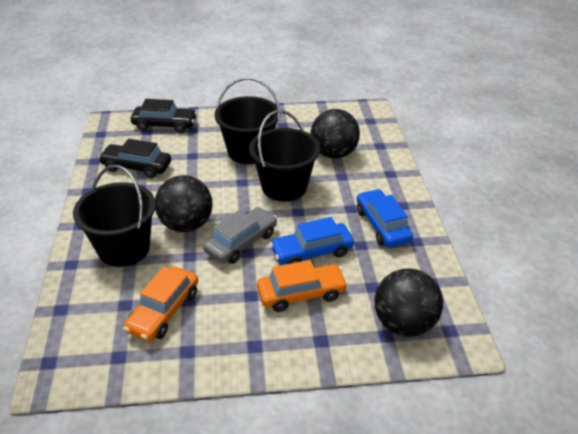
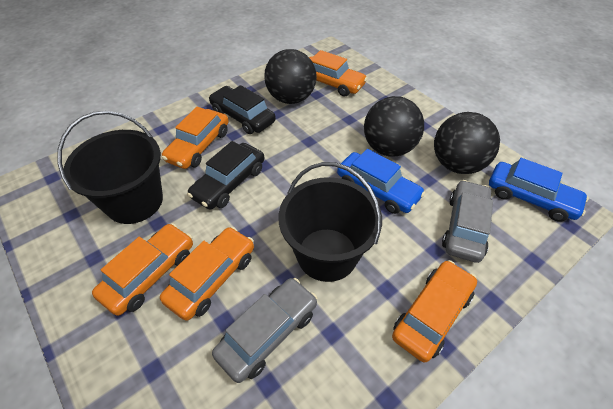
black bucket: [73,165,156,267] [214,78,280,164] [249,110,320,202] = 3 -> [57,111,163,224] [278,162,382,282] = 2
grey car: [203,207,277,264] = 1 -> [212,278,317,383] [442,180,493,263] = 2
orange car: [123,267,198,342] [257,260,348,312] = 2 -> [92,223,193,316] [160,227,254,321] [162,107,229,169] [309,50,368,97] [392,260,477,363] = 5

